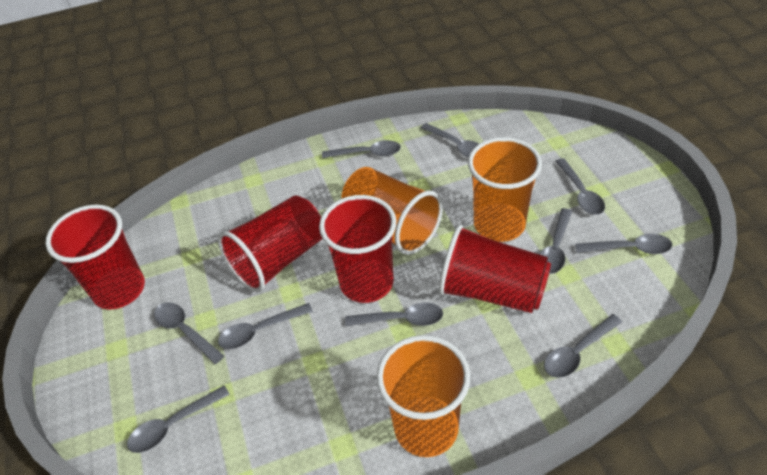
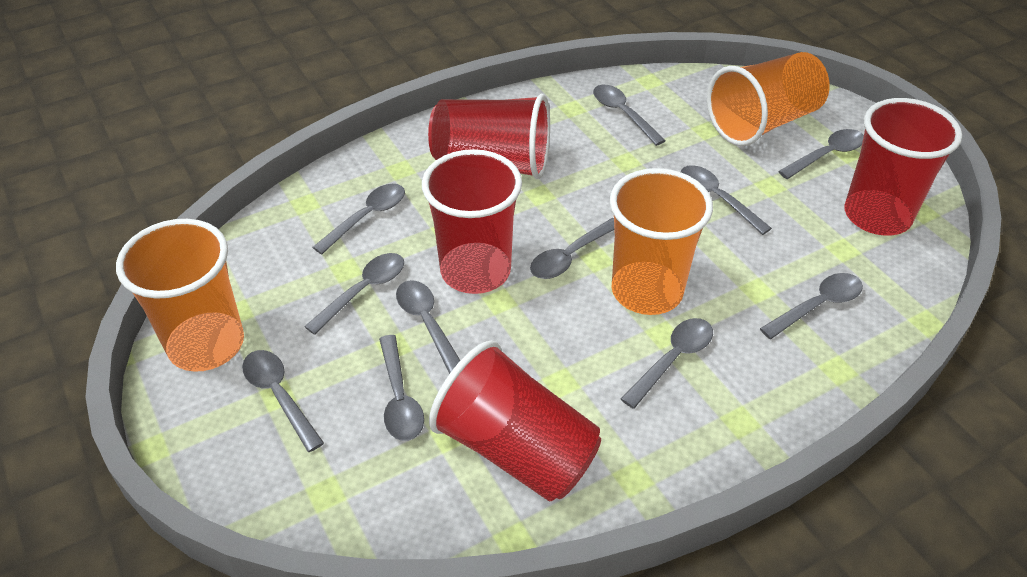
grey spoon: [127,386,230,453] [154,302,224,364] [218,303,313,349] [322,140,401,158] [345,302,443,326] [421,123,479,158] [539,208,572,274] [544,314,622,378] [555,158,605,215] [575,234,672,254] = 10 -> [242,350,324,452] [304,253,404,335] [312,184,405,254] [379,335,424,441] [396,280,460,374] [530,218,614,279] [593,85,666,146] [621,318,713,409] [681,165,772,235] [760,273,863,339] [778,129,864,179] = 11

